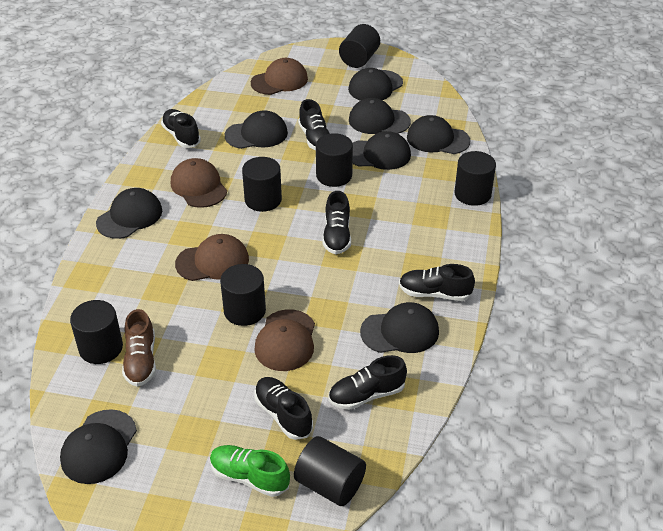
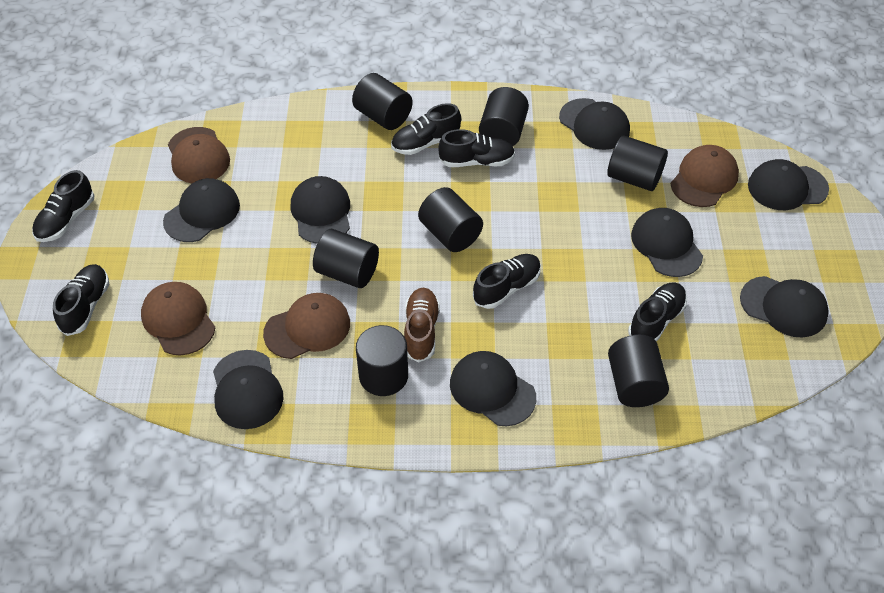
green shoe: [210,445,290,497] = 1 -> none = 0

